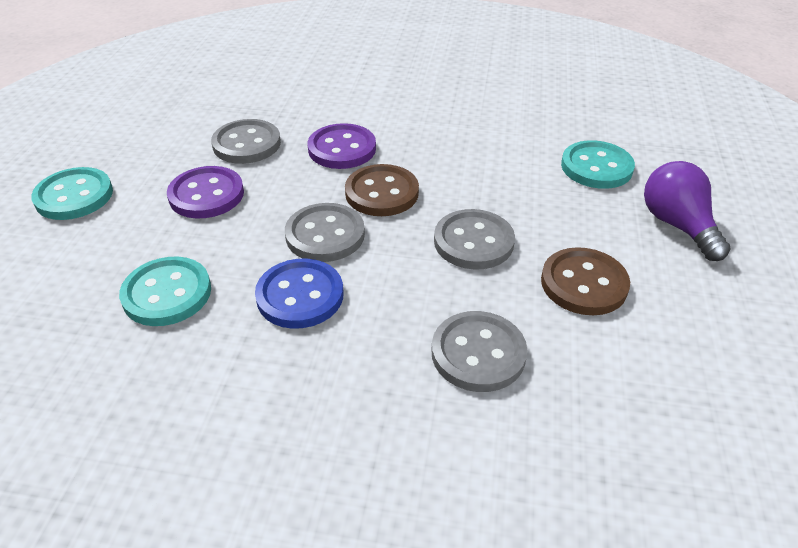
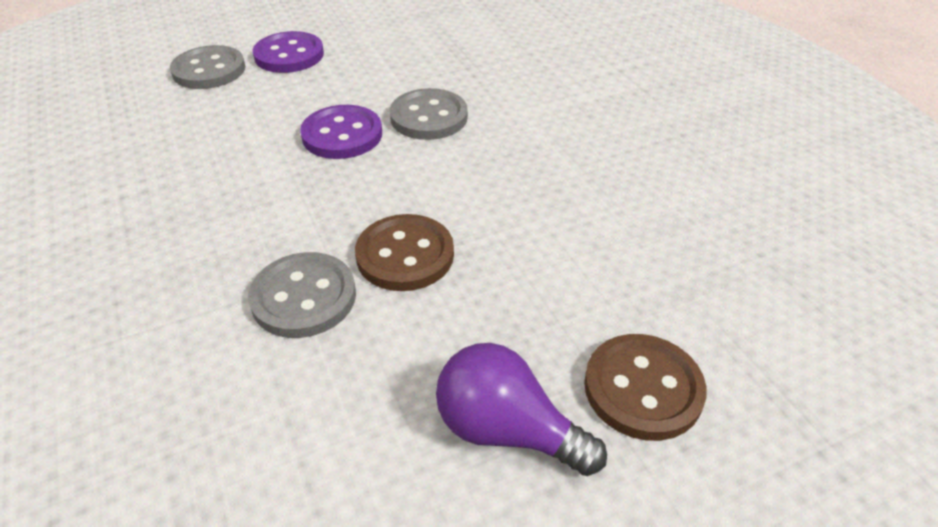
blue button: [255,258,343,329] = 1 -> none = 0
grey button: [211,119,281,164] [285,203,365,262] [432,311,527,392] [434,209,515,270] = 4 -> [170,45,245,89] [248,252,356,338] [390,88,468,140] = 3
turquoise button: [31,167,113,220] [119,256,211,326] [561,140,635,189] = 3 -> none = 0

